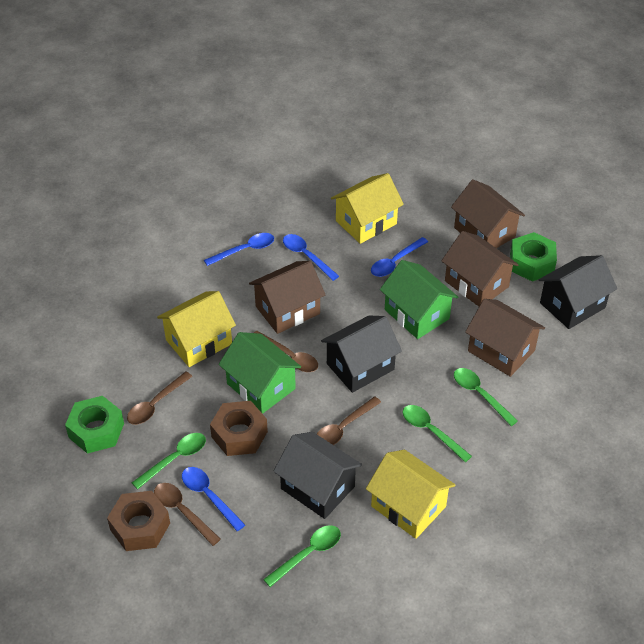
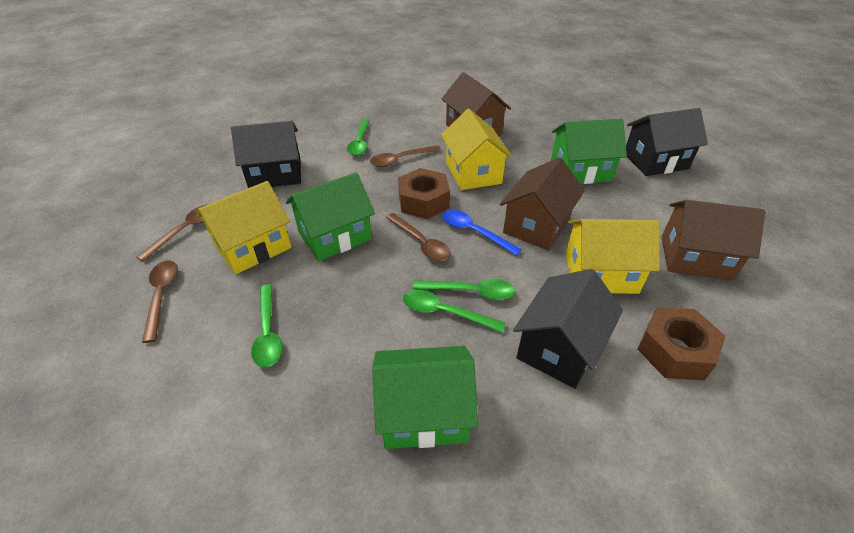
blue spoon: [182,467,245,531] [204,233,274,266] [283,234,339,281] [371,237,428,277] = 4 -> [442,210,522,256] = 1
brown house: [249,261,326,334] [441,231,519,307] [451,179,525,248] [465,299,545,377] = 4 -> [441,72,511,136] [500,157,585,251] [661,200,765,281] = 3
green house: [219,332,301,414] [380,260,458,339] = 2 -> [286,172,375,261] [372,346,478,449] [551,118,627,184] = 3
green nut: [65,396,124,454] [510,232,557,282] = 2 -> none = 0

